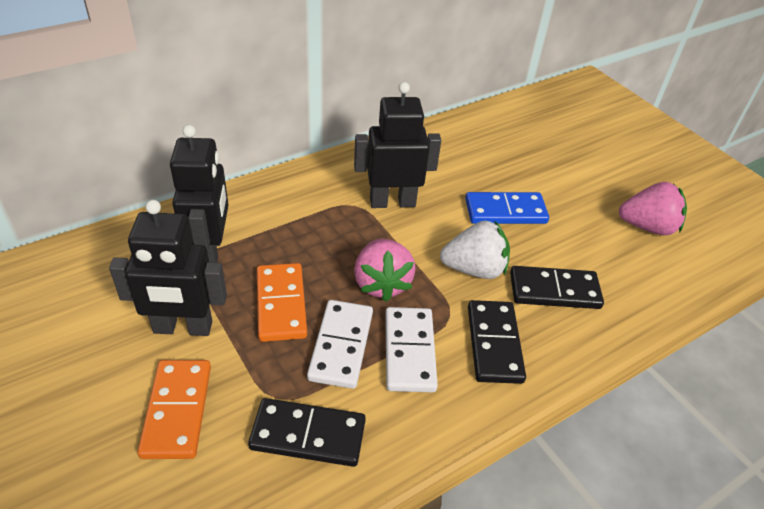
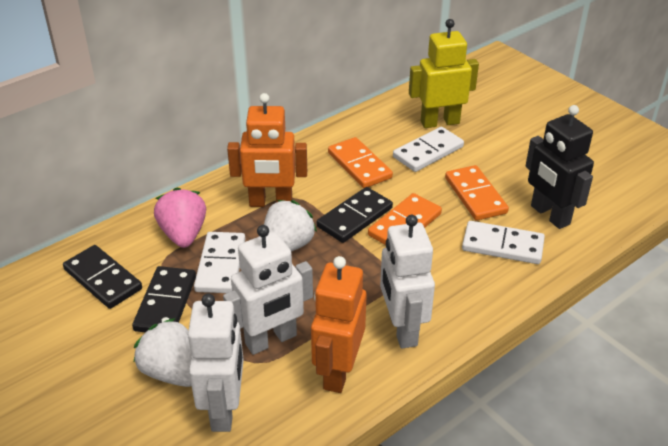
black robot: [109,200,227,336] [170,125,229,263] [354,82,441,208] = 3 -> [526,105,594,229] = 1
blue domino: [465,192,549,224] = 1 -> none = 0
orange domino: [138,360,211,459] [257,263,307,342] = 2 -> [328,137,393,188] [368,193,442,245] [445,165,509,221] = 3
orange robot: none = 0 -> [227,93,307,207] [311,256,367,393] = 2
pink strawberry: [354,239,416,302] [619,182,687,235] = 2 -> [154,187,206,248] = 1
white domino: [307,300,373,389] [385,307,438,392] = 2 -> [194,232,245,293] [393,127,464,172] [462,221,545,264] = 3
white robot: none = 0 -> [188,294,244,432] [223,225,313,355] [380,215,435,349] = 3
white strawberry: [440,220,510,279] = 1 -> [133,318,191,387] [264,200,317,252] = 2
yellow robot: none = 0 -> [409,19,479,128] = 1

